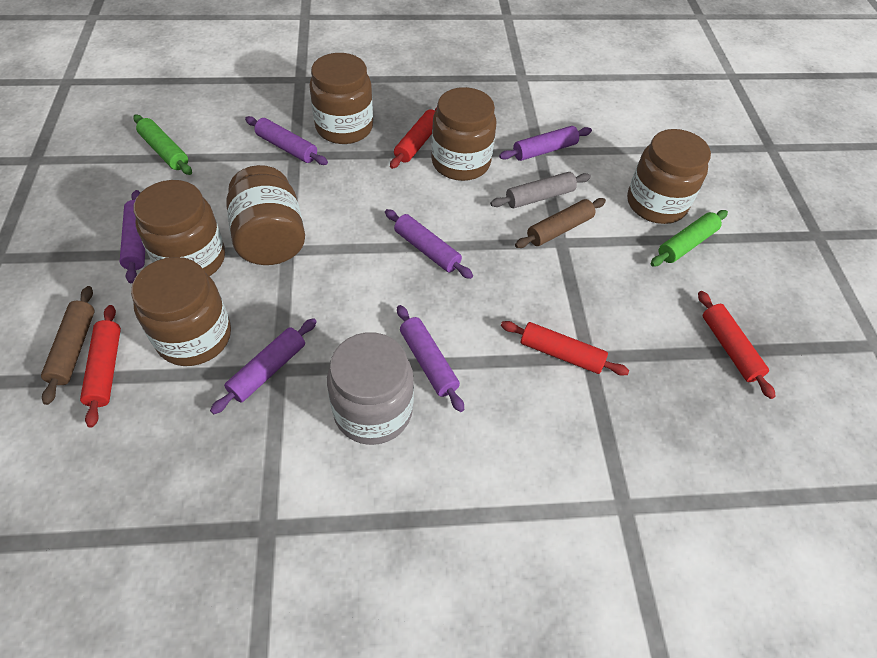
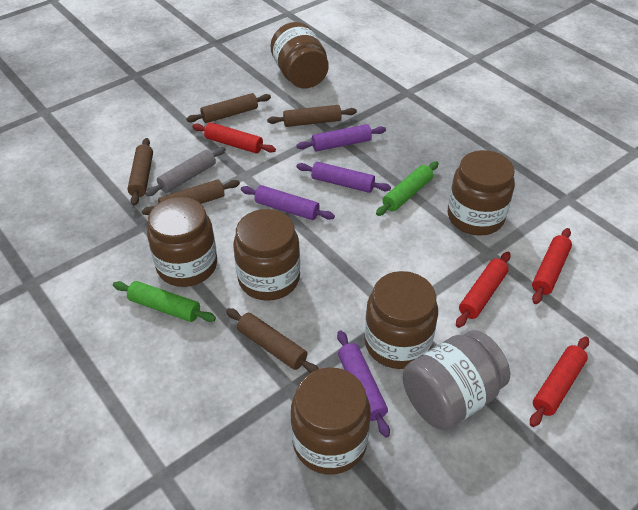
brown rolling pin: [41,286,94,405] [515,198,606,248] = 2 -> [127,138,153,206] [142,179,240,215] [186,93,271,123] [226,308,319,373] [267,105,357,127] = 5
purple rolling pin: [120,190,145,283] [210,318,317,414] [245,116,328,165] [385,209,473,279] [397,305,464,412] [499,126,592,161] = 6 -> [241,185,335,220] [296,124,386,151] [296,162,391,193] [337,330,390,437] = 4

